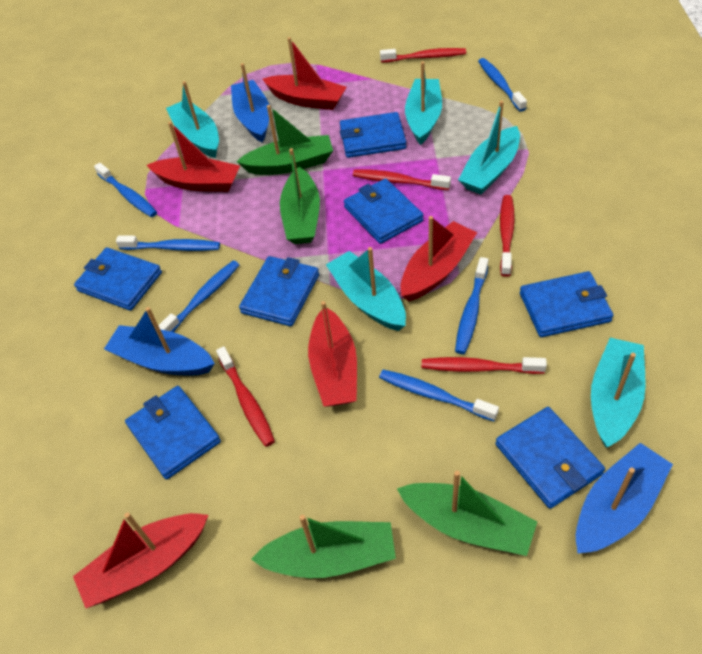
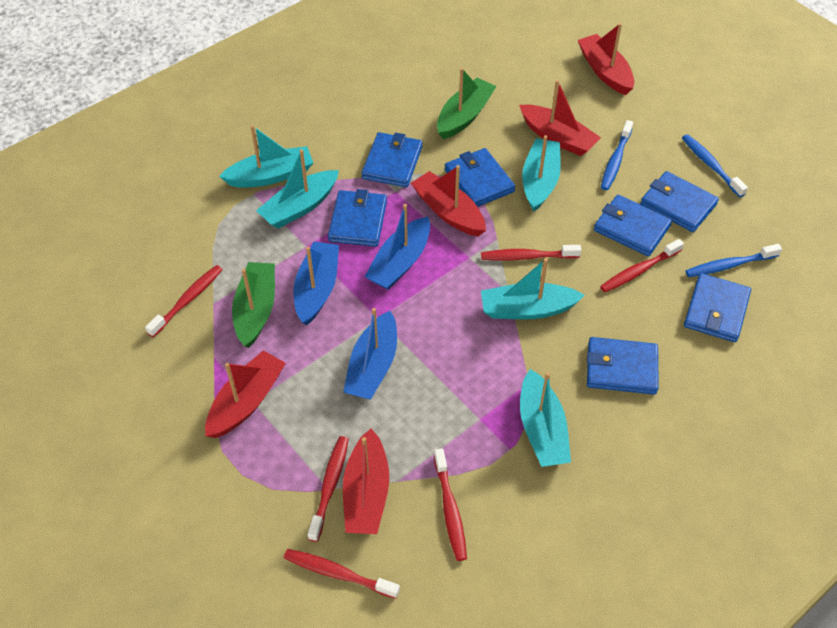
blue toothbrush: [94,163,157,217] [116,236,220,251] [158,261,239,332] [379,369,499,421] [455,257,489,354] [478,58,527,112] = 6 -> [601,120,633,190] [682,134,748,197] [685,244,782,277] = 3
green boat: [236,105,333,175] [251,515,396,578] [280,148,320,244] [397,471,537,556] = 4 -> [232,262,275,348] [437,68,497,139] = 2
red toothbrush: [216,346,275,447] [353,169,451,190] [380,48,466,63] [422,357,547,374] [500,195,515,277] = 5 -> [145,265,223,337] [284,549,400,599] [308,436,349,542] [434,448,467,561] [481,245,581,261] [600,239,684,292] = 6

